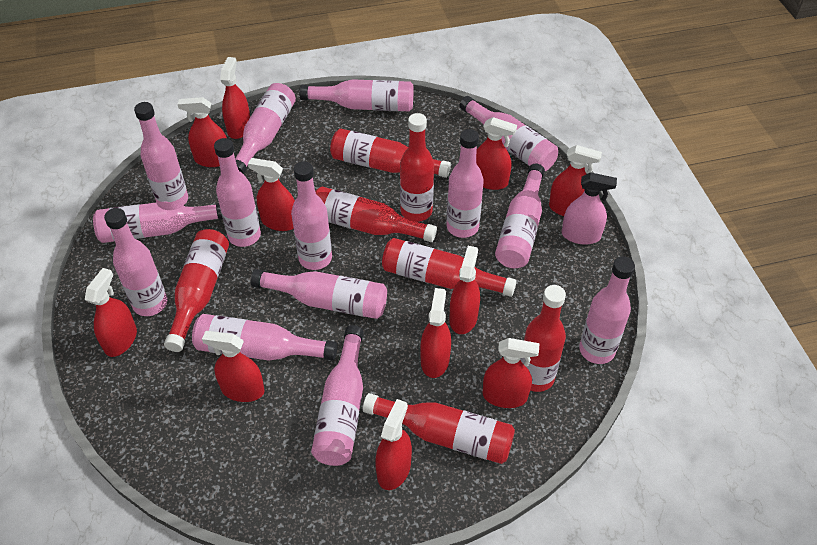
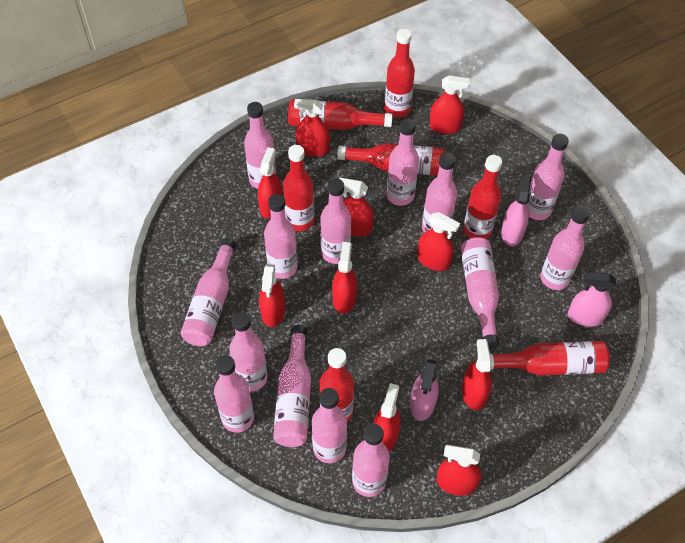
pink spray bottle: [562,172,617,245] = 1 -> [410,359,439,421] [501,175,531,246] [568,272,616,327] = 3
red spray bottle: [85,268,137,357] [177,97,227,167] [202,331,265,402] [220,57,250,139] [248,158,295,231] [375,399,412,490] [420,288,451,378] [450,246,480,334] [476,117,517,190] [483,338,539,408] [549,145,602,216] = 11 -> [258,147,282,219] [259,264,285,327] [294,99,330,157] [332,242,357,314] [340,178,374,237] [373,383,401,452] [417,212,460,271] [429,75,470,134] [437,445,482,496] [462,339,492,410] = 10

